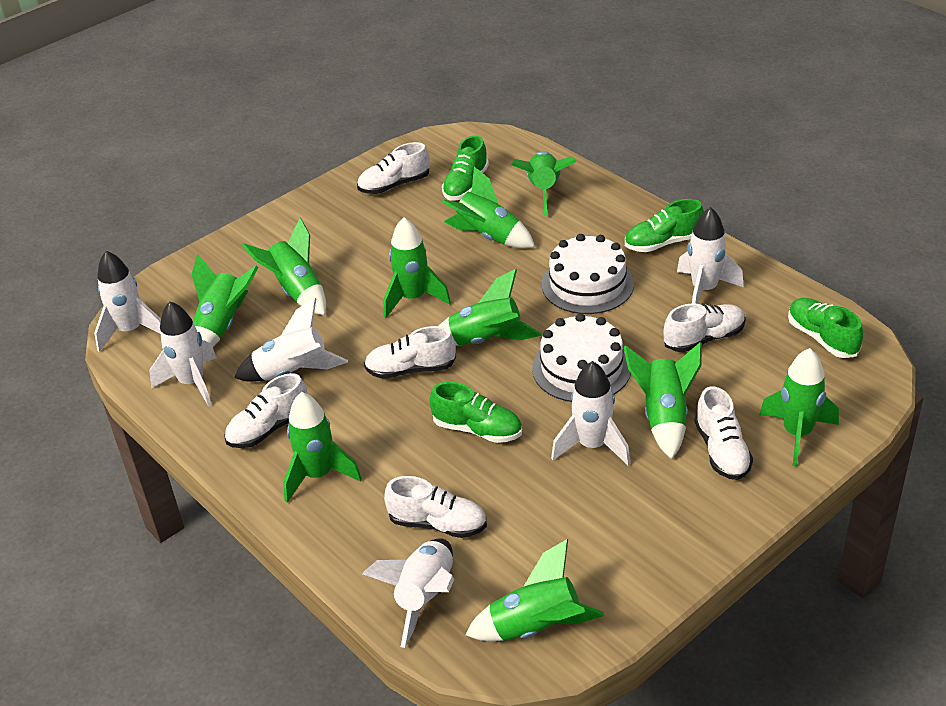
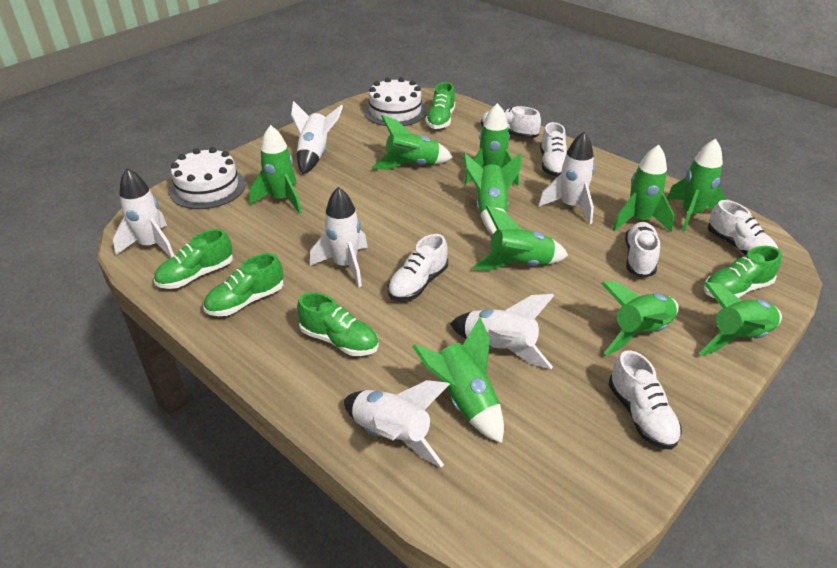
green shoe: [429,382,522,443] [442,136,489,201] [625,199,704,252] [788,298,863,358] = 4 -> [154,229,233,289] [204,253,283,316] [297,292,379,356] [426,82,455,129] [704,246,782,298] = 5

